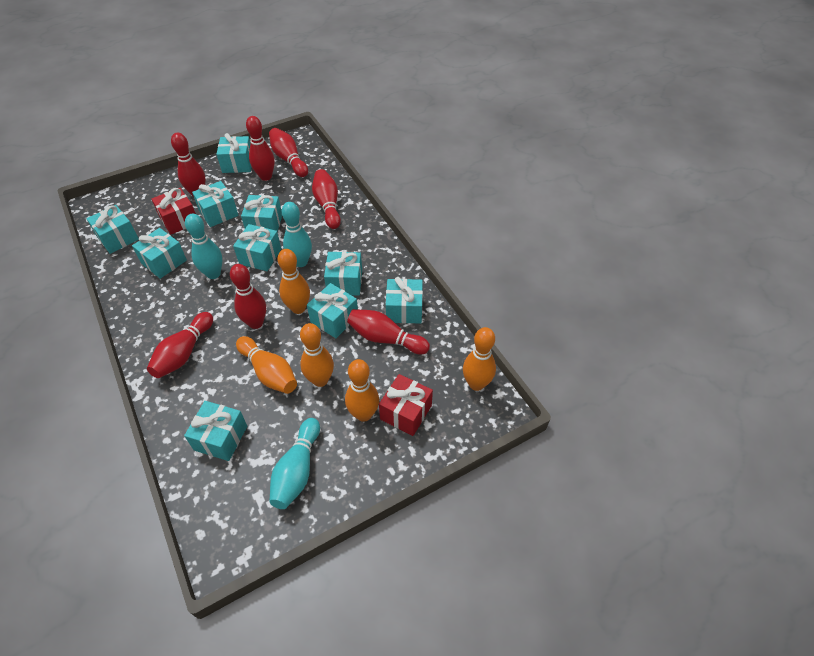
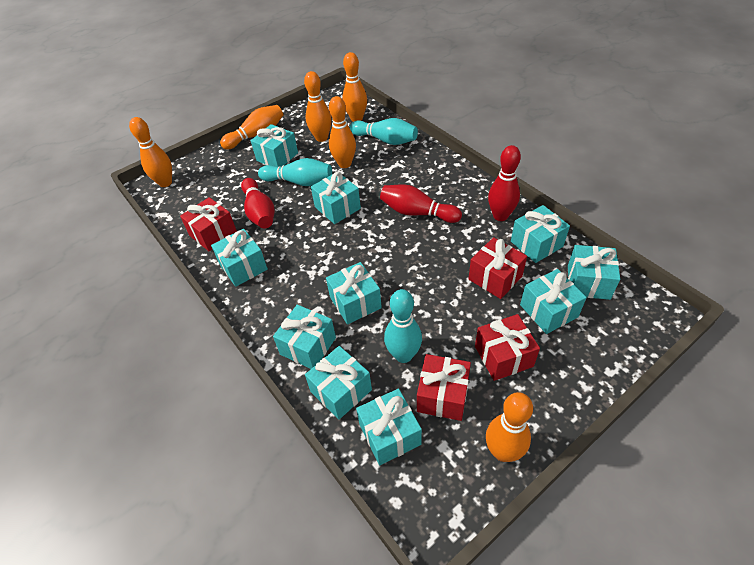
orange bowling pin: [236,336,297,394] [278,249,310,314] [300,323,334,387] [345,359,379,422] [463,327,496,391] = 5 -> [129,117,172,187] [220,105,283,150] [304,71,332,142] [329,96,356,168] [342,52,367,122] [486,392,533,462] = 6
red bowling pin: [147,312,213,378] [171,133,205,197] [230,264,266,329] [246,116,275,181] [269,128,308,177] [312,169,341,229] [347,309,430,354] = 7 -> [241,178,275,228] [380,184,462,223] [488,145,521,221] = 3
red gift: [152,188,196,235] [379,374,433,436] = 2 -> [180,197,237,251] [417,354,471,421] [468,237,527,299] [475,314,540,381] = 4

